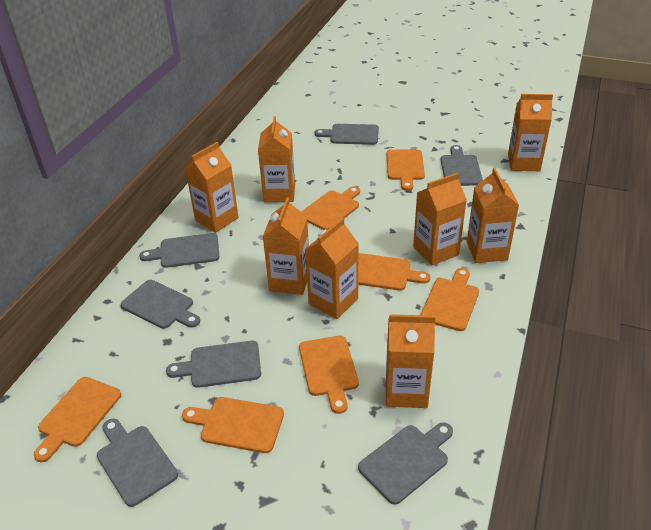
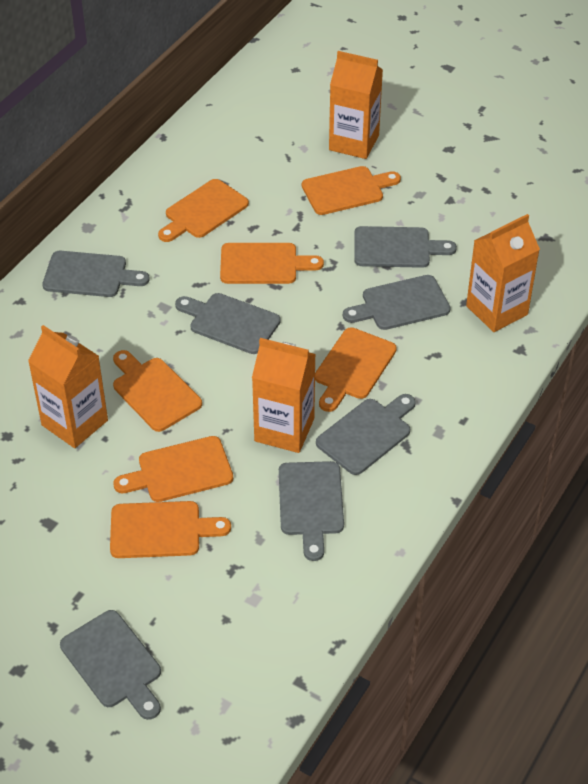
orange carton: [185,142,239,233] [258,116,295,202] [263,197,309,295] [305,218,359,319] [386,314,436,408] [413,173,467,266] [467,168,519,263] [508,94,553,171] = 8 -> [28,325,108,448] [252,338,316,453] [329,51,383,159] [466,214,540,332] = 4

